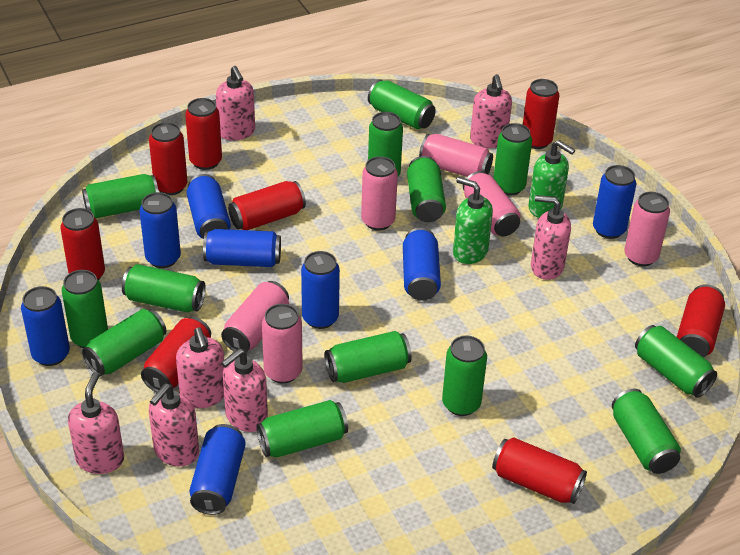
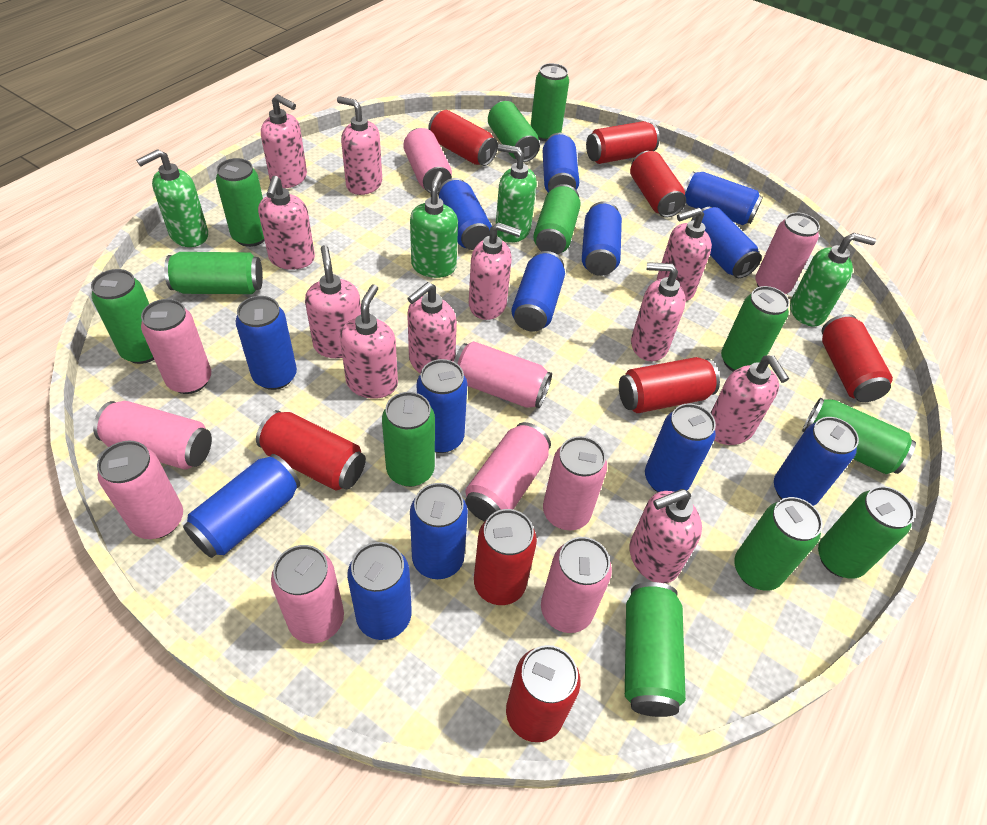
blue can: [21,286,70,366] [139,192,181,268] [187,174,231,239] [189,424,246,515] [203,229,281,267] [301,251,340,329] [403,228,441,301] [593,165,637,239] = 8 -> [183,454,300,558] [236,296,297,390] [347,542,412,640] [410,483,468,579] [417,359,468,453] [438,178,492,250] [511,251,565,332] [543,133,579,192] [582,201,622,276] [645,403,716,492] [684,172,763,225] [691,207,762,278] [774,417,859,506] = 13
green can: [62,270,108,348] [82,174,159,218] [82,309,166,377] [122,264,206,312] [256,400,348,457] [325,331,412,383] [368,80,436,129] [368,112,403,176] [407,156,446,222] [442,335,487,416] [493,123,532,196] [612,389,681,474] [635,325,717,398] = 13 -> [91,269,154,364] [164,252,263,294] [216,158,265,247] [382,392,435,487] [488,101,540,162] [530,63,569,141] [533,184,581,255] [625,582,686,717] [721,286,790,372] [734,497,823,591] [802,398,916,474] [818,486,915,579] = 12
green soap dispenser: [453,177,493,264] [528,140,575,218] = 2 -> [136,149,208,247] [410,171,458,278] [496,144,537,243] [790,233,876,326] = 4
pink can: [221,281,289,352] [262,304,303,384] [361,156,398,230] [419,134,493,177] [463,171,521,236] [624,192,670,266] = 6 -> [93,401,212,470] [97,441,183,539] [141,299,211,394] [271,545,344,644] [403,128,452,193] [454,341,552,408] [465,422,551,522] [541,537,612,633] [543,436,607,530] [755,212,820,294] = 10
pink soap dispenser: [68,372,124,474] [149,384,199,466] [176,328,224,408] [216,66,255,141] [221,348,268,432] [470,74,512,148] [531,195,571,280] = 7 -> [258,176,315,270] [261,94,307,188] [305,245,361,358] [337,96,382,195] [340,284,398,399] [407,282,457,374] [469,222,521,320] [629,489,702,583] [631,262,686,361] [657,207,712,301] [711,355,789,445] = 11

